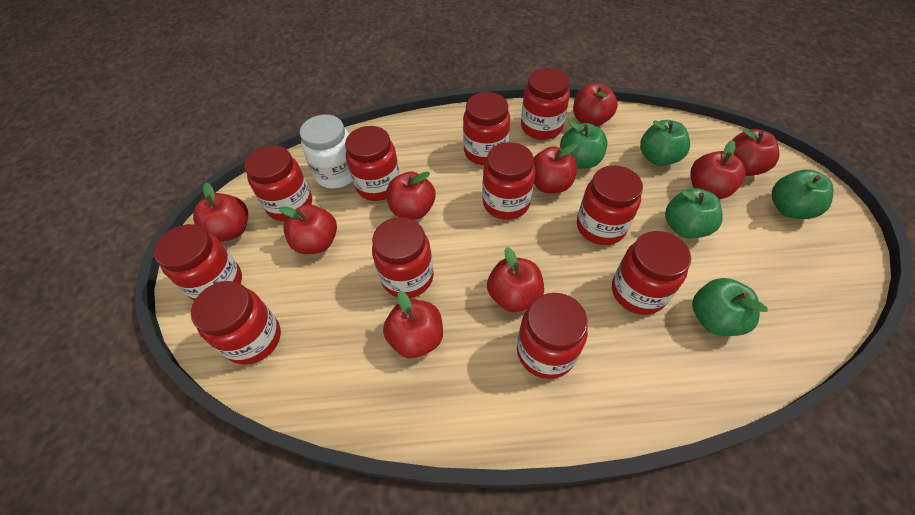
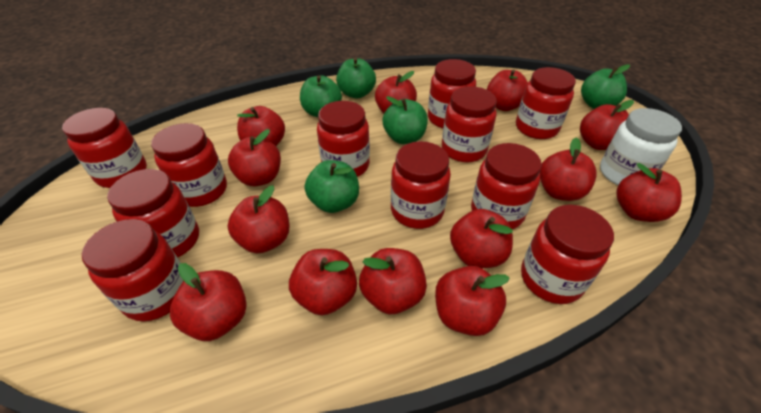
red apple: [193,183,248,242] [279,204,337,254] [383,291,443,358] [387,172,436,219] [487,247,544,312] [534,144,577,193] [573,83,618,126] [691,140,746,199] [731,129,779,176] = 9 -> [170,263,246,341] [227,185,289,254] [228,129,281,186] [237,106,285,146] [289,249,357,315] [359,248,427,314] [375,71,417,113] [435,266,509,336] [450,209,513,268] [487,69,528,111] [539,137,597,201] [580,100,634,150] [616,163,682,222] = 13

